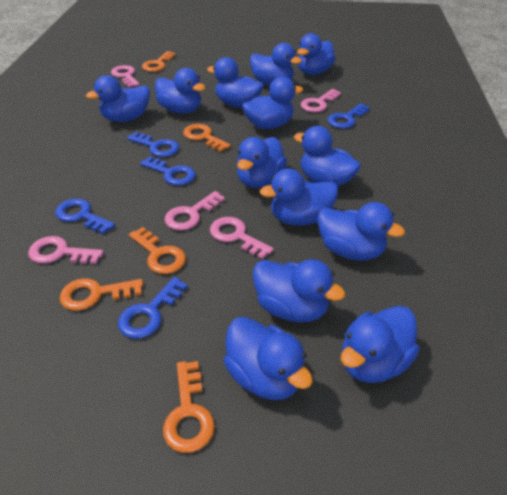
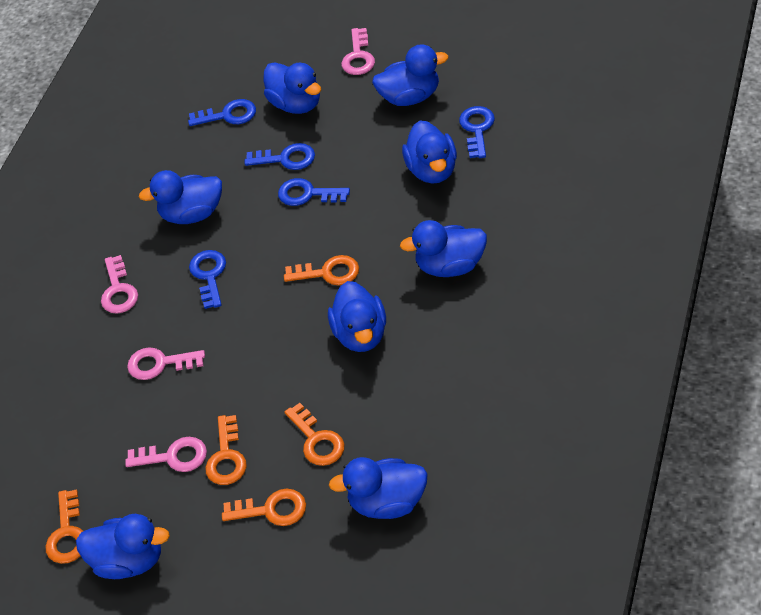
blue duck: [86,75,150,122] [155,68,206,114] [207,57,264,108] [224,317,313,400] [237,137,287,188] [242,77,303,129] [250,43,302,86] [253,259,345,322] [260,168,338,226] [294,126,361,187] [297,33,336,75] [317,202,405,261] [341,306,420,383] = 13 -> [76,514,170,579] [139,170,222,224] [263,62,321,114] [328,281,386,352] [329,457,428,519] [372,44,449,106] [400,220,487,277] [402,120,457,184] = 8
pink key: [28,236,104,264] [111,65,139,87] [165,191,225,230] [210,217,274,259] [301,89,341,112] = 5 -> [101,255,138,314] [125,437,207,472] [127,347,205,380] [341,28,375,75] = 4

